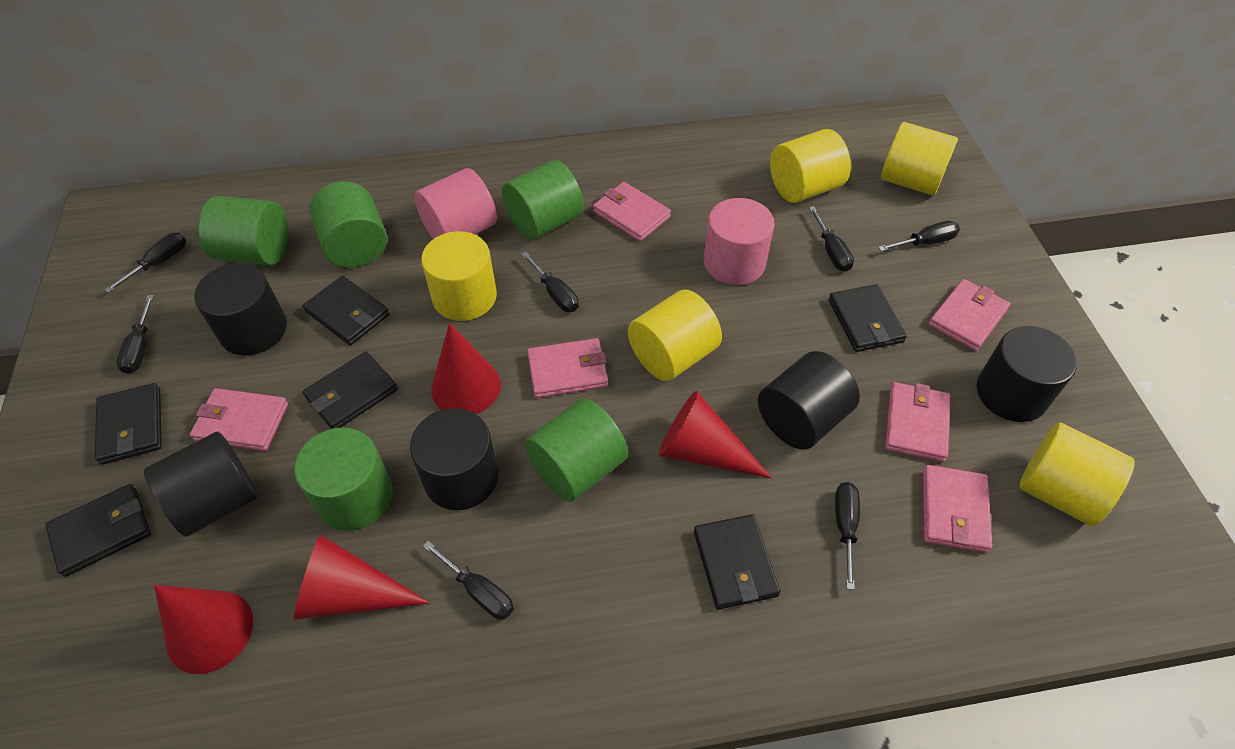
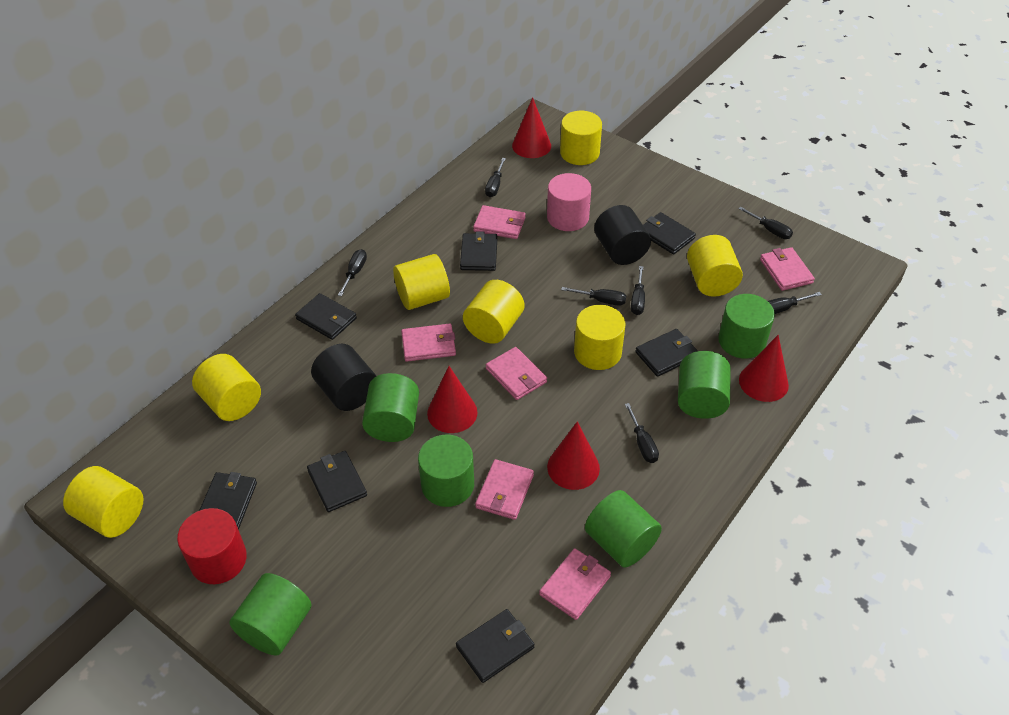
black cylinder: [144,432,258,537] [194,264,287,356] [410,408,499,510] [758,351,860,450] [977,326,1077,422] = 5 -> [311,344,376,411] [594,205,651,265] = 2
black wallet: [45,484,151,577] [95,383,162,465] [303,276,390,345] [303,351,398,429] [694,514,780,609] [829,284,907,352] = 6 -> [199,472,257,530] [295,293,357,340] [307,451,367,512] [456,609,535,683] [460,231,497,271] [635,329,698,377] [643,212,696,255] = 7
green cylinder: [198,196,288,265] [294,427,393,531] [309,181,387,268] [502,160,584,240] [525,398,628,502] = 5 -> [230,573,312,656] [362,373,419,442] [418,434,474,507] [585,490,662,568] [678,351,731,419] [718,294,775,359] = 6
pink cylinder: [415,168,497,239] [704,198,775,285] = 2 -> [547,173,591,231] = 1
red cylinder: none = 0 -> [177,508,247,584] = 1
yellow cylinder: [421,231,497,321] [628,290,722,381] [770,129,851,203] [881,122,958,196] [1019,422,1135,526] = 5 -> [63,466,143,538] [192,354,261,421] [393,254,450,310] [463,280,525,344] [560,111,602,165] [574,305,626,370] [687,235,743,297] = 7

